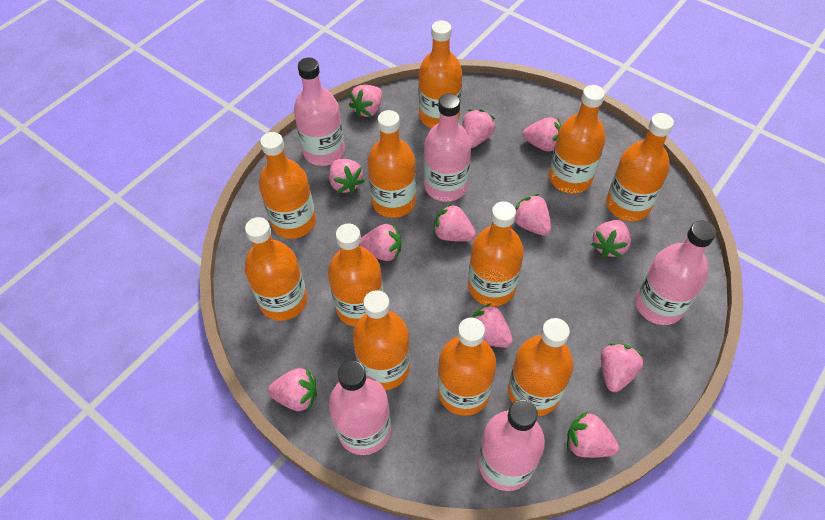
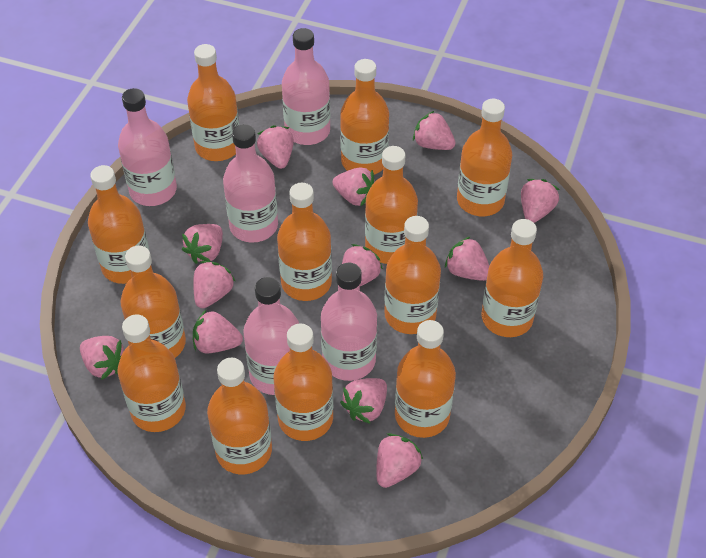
orange bottle: [245,217,307,321] [259,132,316,239] [328,224,383,327] [353,290,410,390] [367,110,416,218] [418,20,462,128] [438,318,496,416] [468,201,524,306] [508,318,574,416] [549,85,606,194] [606,113,674,221] = 11 -> [88,165,149,284] [118,315,186,432] [121,246,186,358] [187,44,239,161] [207,358,272,474] [274,324,333,441] [277,183,332,301] [340,59,389,175] [365,146,418,264] [384,216,441,334] [395,320,456,438] [457,99,512,216] [482,219,543,337] = 13

